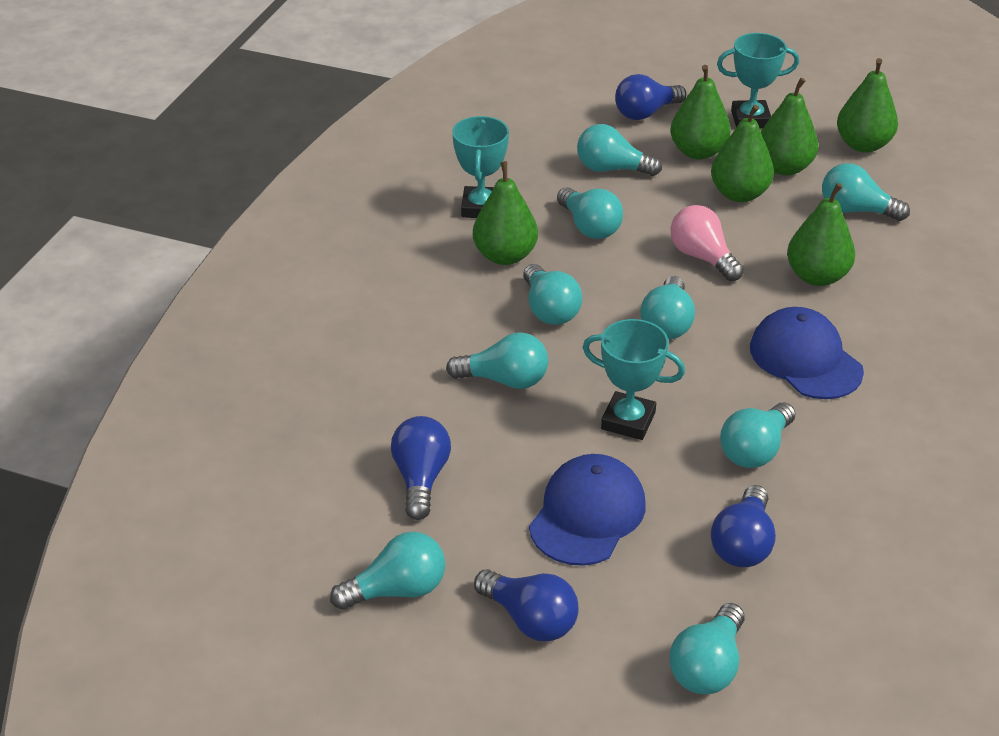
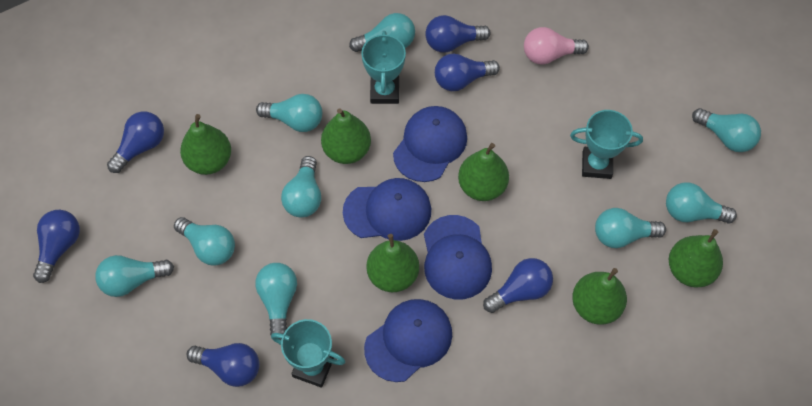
blue cap: [529,454,646,566] [750,307,864,399] = 2 -> [343,178,431,241] [364,299,452,382] [393,106,467,182] [424,215,492,299] = 4
blue light bulb: [391,416,451,520] [474,569,578,641] [615,74,686,120] [711,485,776,567] = 4 -> [33,210,80,283] [107,112,164,173] [187,343,260,387] [425,15,490,53] [435,53,500,91] [483,258,553,313] = 6

